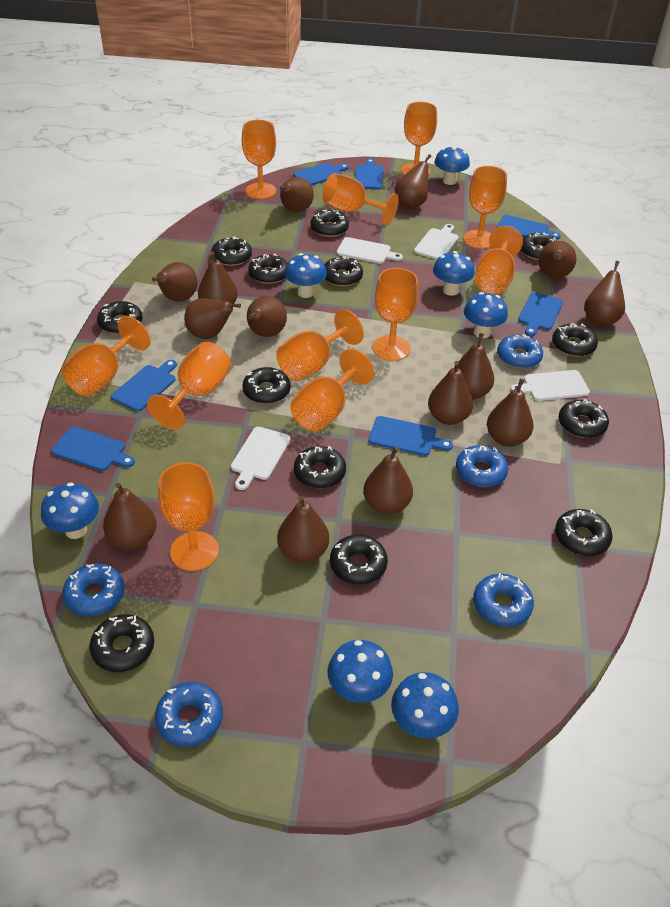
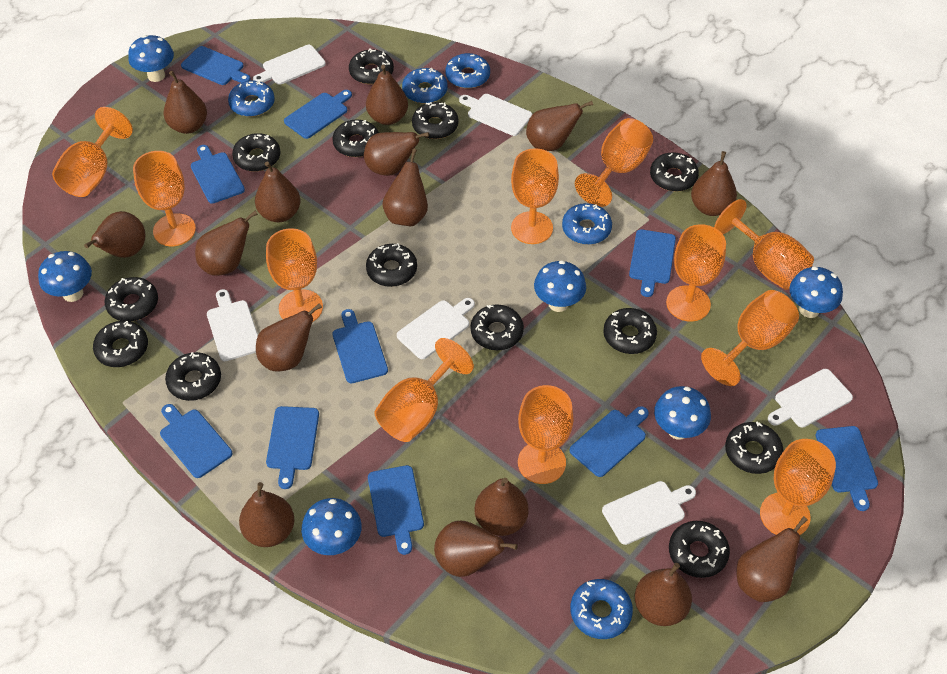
blue cutting board: [51,427,135,471] [111,360,177,412] [293,163,349,185] [355,159,384,190] [368,416,453,456] [497,215,561,240] [518,292,563,336] = 7 -> [160,404,232,478] [181,46,251,85] [191,145,245,204] [266,406,319,489] [284,90,352,139] [332,309,388,383] [368,465,424,555] [569,406,649,477] [629,229,676,297] [815,426,878,511] = 10
blue mushroom: [41,482,99,539] [285,253,327,298] [327,640,393,703] [391,672,459,738] [433,251,475,296] [434,146,470,185] [464,292,508,338] = 7 -> [38,251,92,302] [128,35,174,82] [301,498,362,555] [534,260,586,312] [654,386,711,440] [790,266,843,318] = 6
brown pear: [103,483,157,550] [152,262,198,302] [184,298,241,339] [198,252,238,304] [247,296,287,337] [277,496,329,563] [280,177,314,212] [363,447,413,514] [395,154,431,209] [428,361,473,425] [454,333,494,400] [487,378,533,447] [538,241,576,279] [584,261,625,326] = 14 -> [84,211,145,258] [164,71,207,134] [195,211,258,276] [239,482,294,547] [255,162,300,222] [256,303,322,372] [364,132,429,176] [366,65,408,125] [382,149,428,226] [434,521,518,577] [474,478,529,536] [526,101,593,151] [635,563,692,626] [691,151,737,216] [736,516,808,602] = 15
white cutting board: [231,427,291,490] [337,237,403,264] [414,224,459,260] [511,370,590,401] = 4 -> [207,289,258,361] [253,45,326,85] [397,298,475,359] [459,94,532,136] [602,481,696,545] [768,369,853,427] = 6

